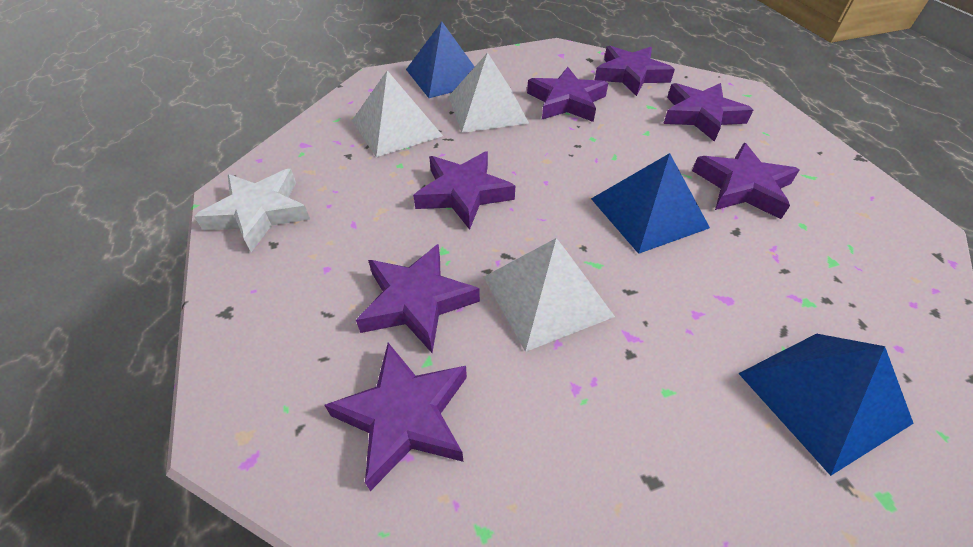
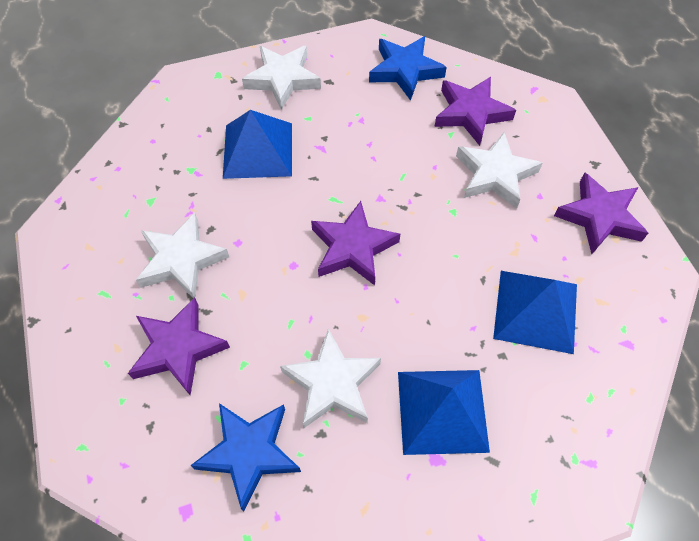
blue star: none = 0 -> [190,403,301,511] [369,36,447,101] = 2
purple star: [324,343,467,491] [356,244,480,353] [413,151,515,230] [527,67,608,122] [595,46,675,96] [663,83,753,142] [692,143,799,219] = 7 -> [128,297,230,395] [311,201,400,285] [434,77,516,146] [554,172,648,254] = 4
white pyramid: [352,71,443,157] [448,52,529,133] [484,238,615,352] = 3 -> none = 0
white star: [194,169,310,252] = 1 -> [136,213,229,298] [242,45,321,110] [280,329,381,428] [456,132,543,209] = 4

